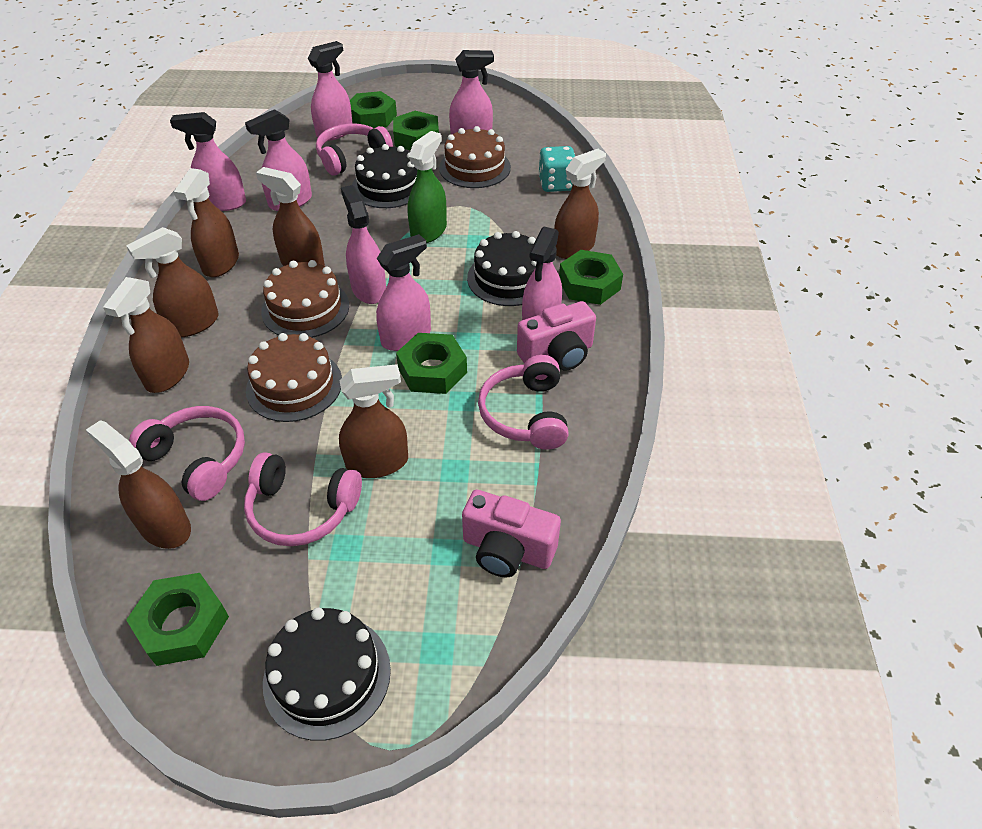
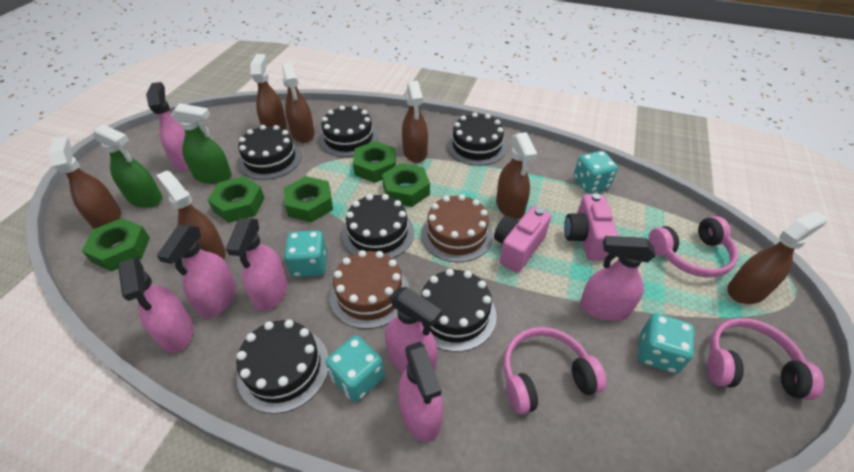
black cake: [263,607,391,741] [352,144,417,208] [467,231,536,306] = 3 -> [236,320,328,414] [238,125,302,180] [319,106,378,157] [342,194,414,259] [420,269,497,352] [447,112,507,166] = 6
brown cake: [246,333,342,422] [261,260,349,338] [439,126,511,188] = 3 -> [330,250,409,329] [421,194,493,262] = 2
green spray bottle: [408,131,447,243] = 1 -> [93,124,162,208] [171,103,232,184] = 2
pink headphones: [129,406,245,501] [244,452,362,546] [316,124,393,176] [478,355,569,450] = 4 -> [504,327,607,415] [648,216,738,278] [707,318,824,400] = 3
turquoise dice: [538,146,575,192] = 1 -> [284,230,327,277] [326,336,384,402] [573,151,618,193] [638,313,694,374] = 4

